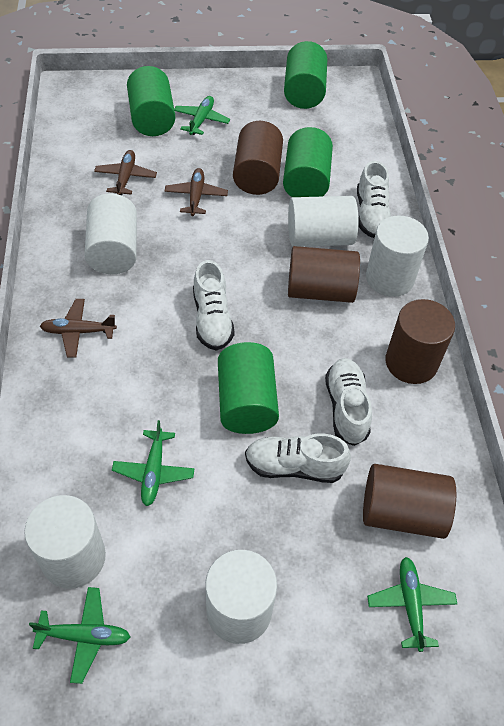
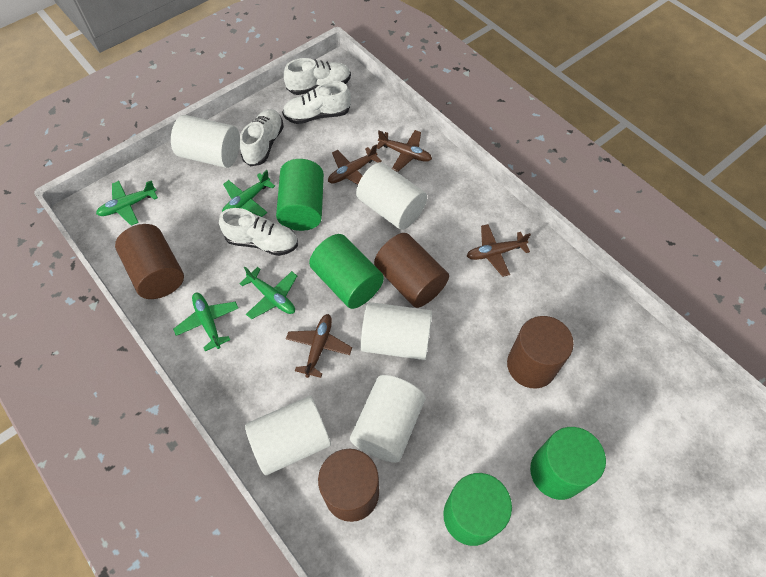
brown plane: [40,299,117,358] [94,150,157,195] [164,168,228,216] = 3 -> [286,314,352,378] [328,145,382,185] [377,130,432,172] [467,224,531,277] = 4

